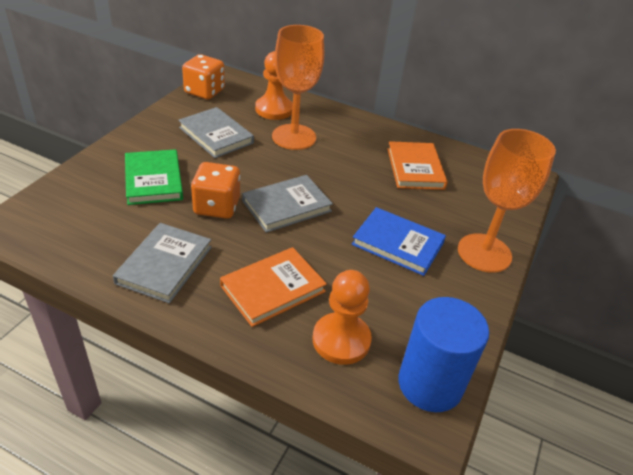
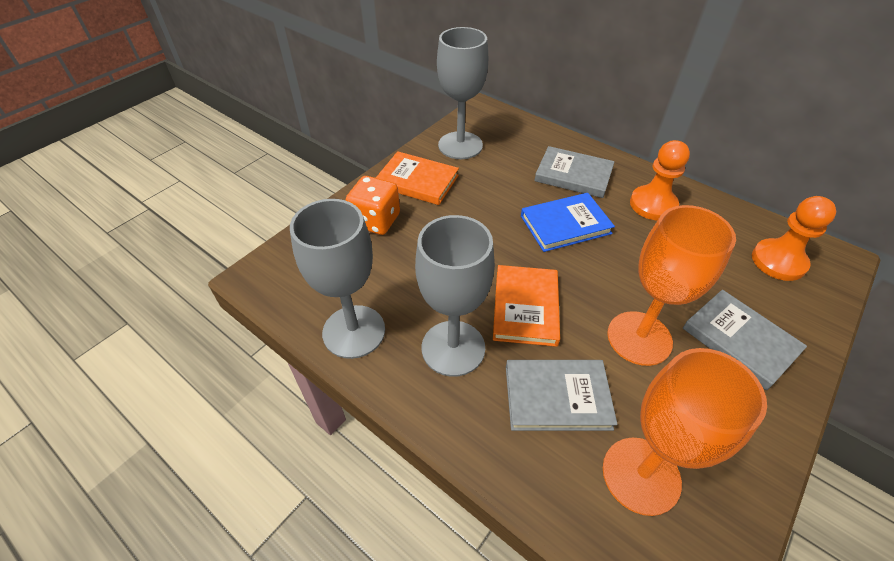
blue cylinder: [398,297,489,412] = 1 -> none = 0
green book: [125,149,183,205] = 1 -> none = 0
grey goblet: none = 0 -> [290,199,385,359] [415,215,495,377] [437,27,488,159] = 3
orange dice: [182,54,225,100] [191,162,240,219] = 2 -> [345,176,400,235] = 1

